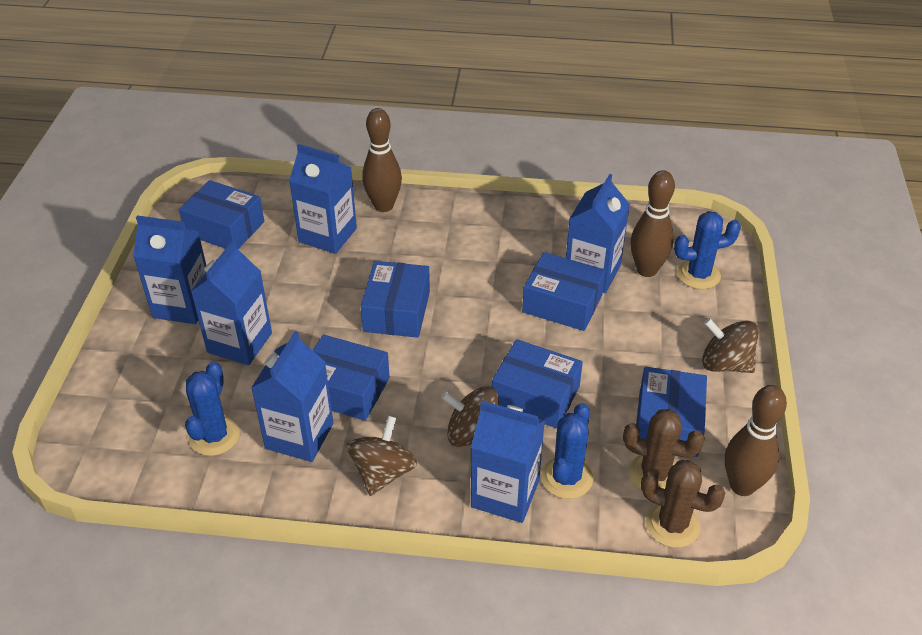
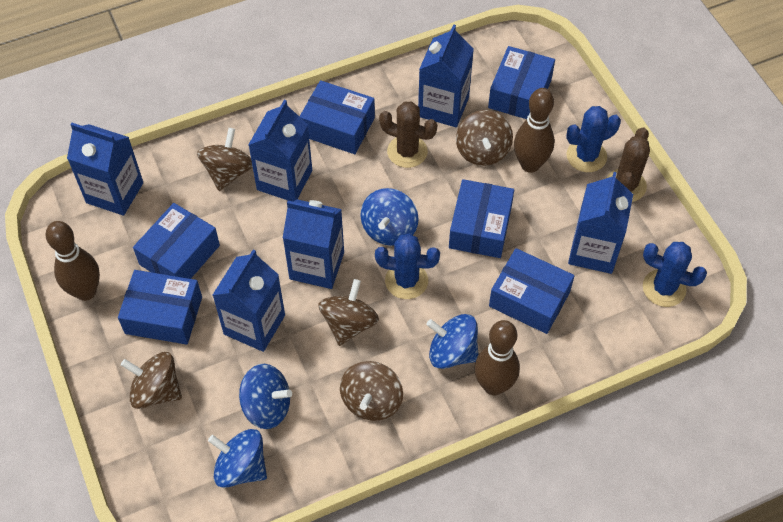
blue spinning top: none = 0 -> [208,429,267,488] [239,364,292,429] [360,188,419,246] [427,314,479,369] = 4
brown spinning top: [346,416,417,496] [441,386,499,447] [702,318,759,373] = 3 -> [121,352,182,409] [197,128,253,191] [318,279,379,346] [340,361,403,421] [456,110,513,166] = 5

